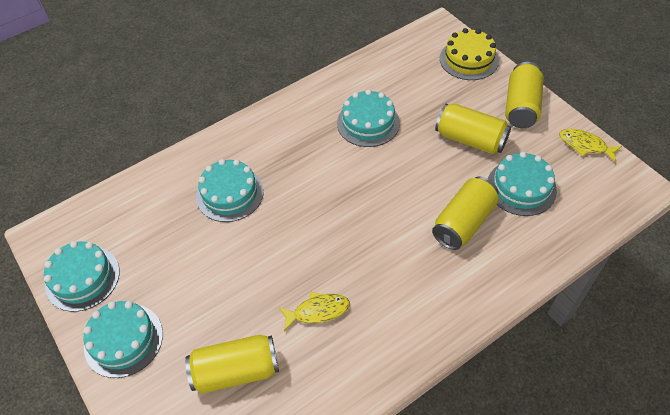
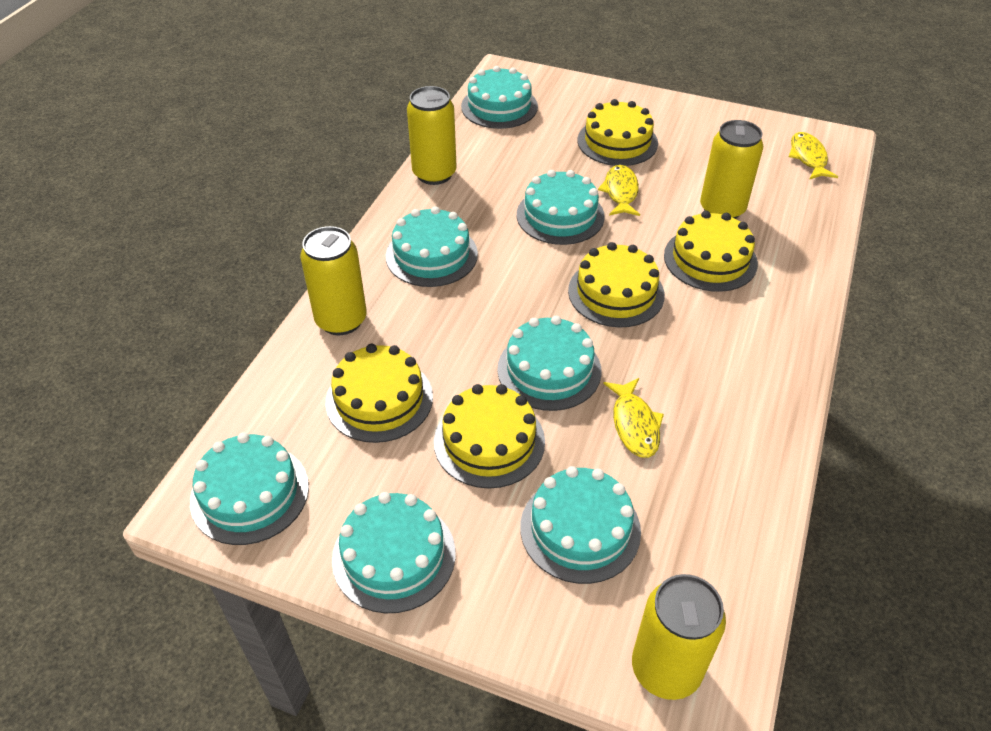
turquoise cake: [44,241,120,312] [83,301,163,378] [196,159,264,222] [337,89,400,147] [488,152,557,216] = 5 -> [190,432,309,545] [332,492,456,613] [386,206,478,287] [461,66,538,129] [498,316,602,411] [517,170,605,245] [520,466,641,584] = 7
yellow cake: [440,28,499,80] = 1 -> [326,344,433,443] [434,384,545,489] [568,242,665,328] [578,99,658,166] [664,211,758,292] = 5
yellow fish: [279,292,350,331] [559,129,622,163] = 2 -> [598,165,640,216] [604,378,664,458] [789,132,838,180] = 3

